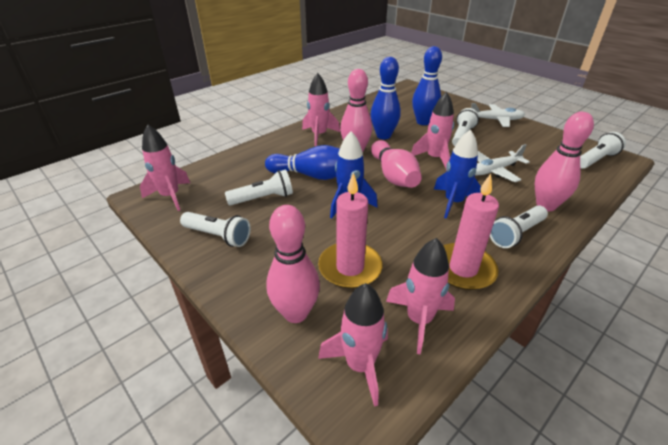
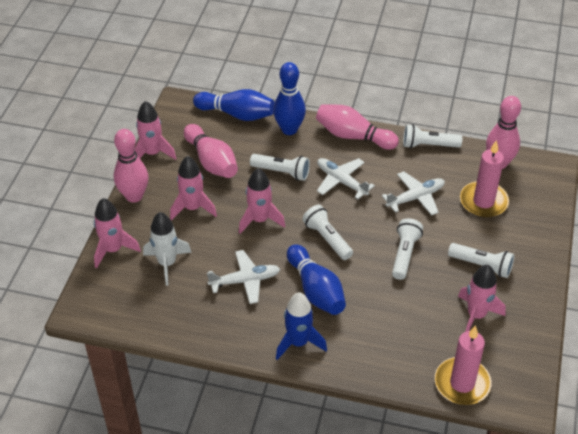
blue rocket: [330,131,378,218] [434,130,481,219] = 2 -> [276,292,327,360] = 1
white plane: [471,103,525,127] [475,144,530,182] = 2 -> [207,250,280,304] [317,158,375,199] [382,171,445,215] = 3
white rocket: none = 0 -> [143,212,192,286] = 1

